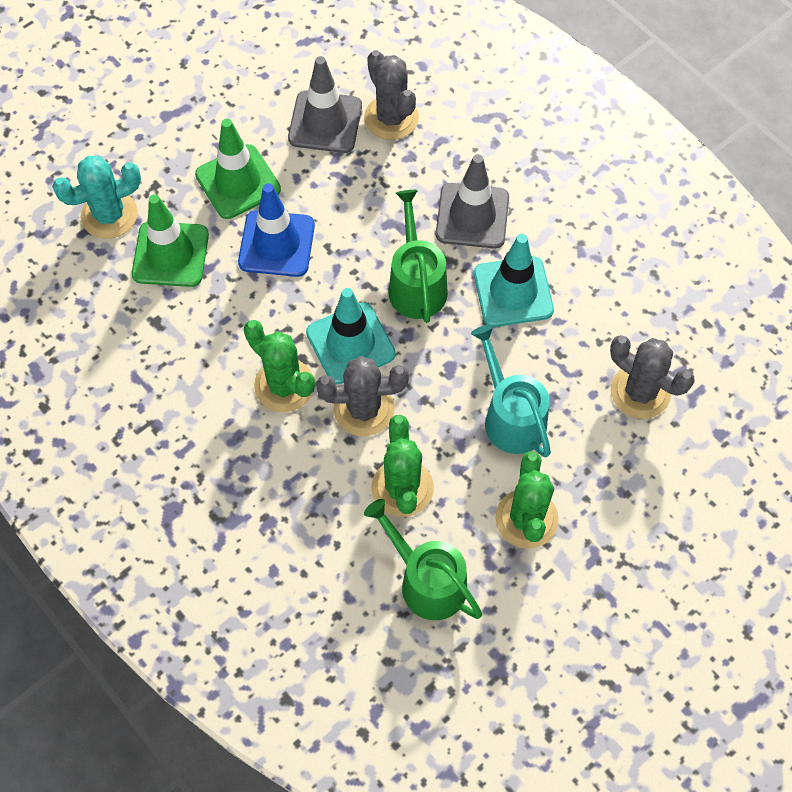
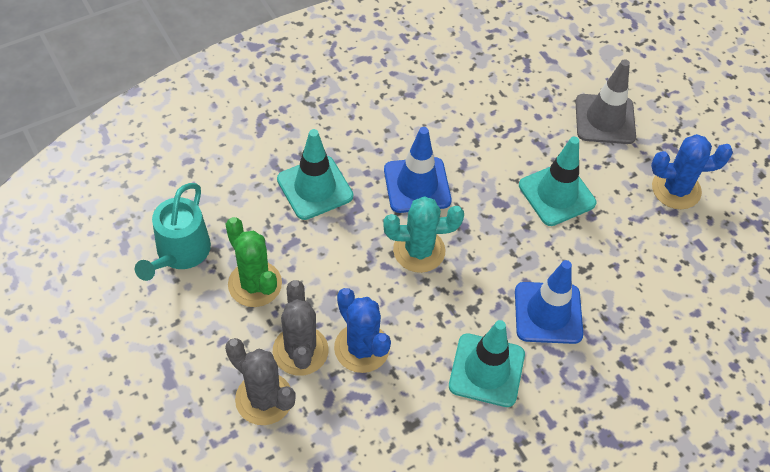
blue cactus: none = 0 -> [334,288,391,373] [651,134,733,209] = 2
blue traffic cone: [238,183,315,277] = 1 -> [384,127,451,213] [515,260,583,344] = 2
green cactus: [244,320,315,412] [371,415,434,517] [495,452,559,548] = 3 -> [225,217,282,307] = 1
green traffic cone: [132,194,209,287] [195,119,281,219] = 2 -> none = 0
green watering can: [364,499,482,620] [388,190,448,323] = 2 -> none = 0
grey cactus: [316,356,409,436] [364,50,419,140] [610,335,695,419] = 3 -> [225,338,296,425] [273,280,328,376] = 2
grey traffic cone: [288,56,362,153] [436,154,509,249] = 2 -> [575,59,636,144] = 1
turquoise traffic cone: [306,288,396,384] [474,234,554,327] = 2 -> [277,129,353,220] [449,320,525,407] [519,137,596,226] = 3

